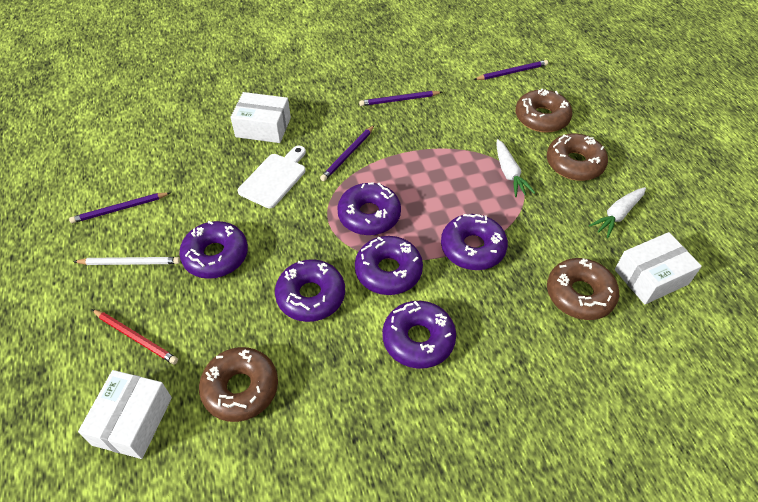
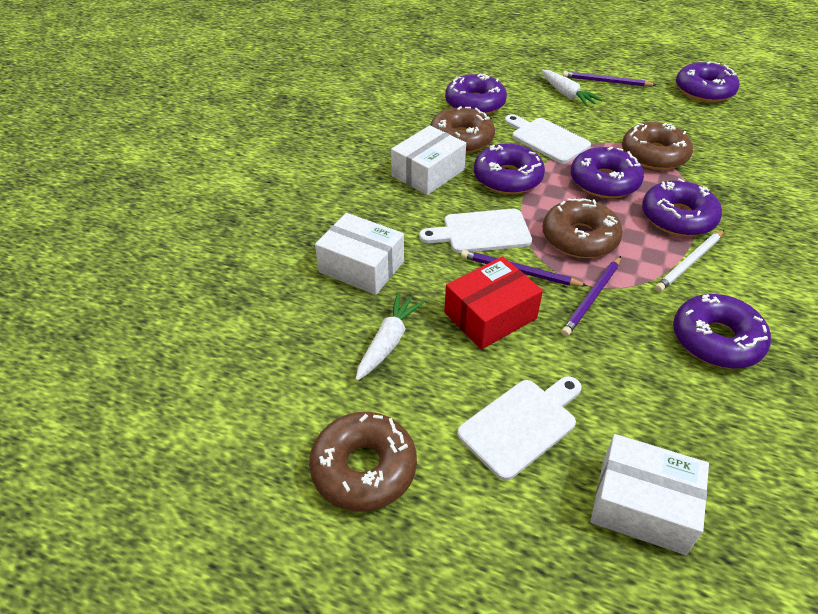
purple pencil: [69,192,170,223] [320,125,374,181] [359,91,442,106] [474,60,548,80] = 4 -> [461,250,587,286] [561,256,621,337] [563,71,656,87] = 3
red box: none = 0 -> [444,256,543,349] = 1
red pencil: [92,309,178,365] = 1 -> none = 0
white cutting board: [238,146,306,208] = 1 -> [419,209,532,253] [457,376,582,481] [505,114,591,164] = 3

